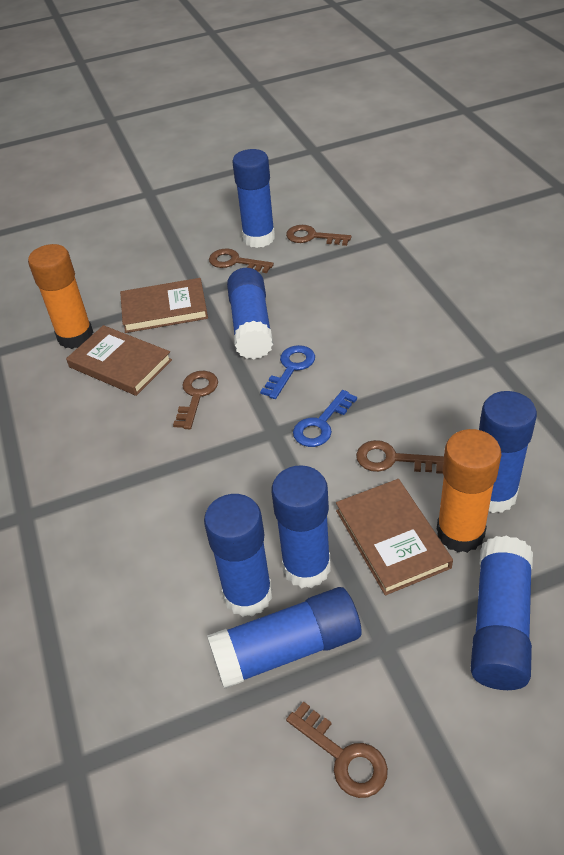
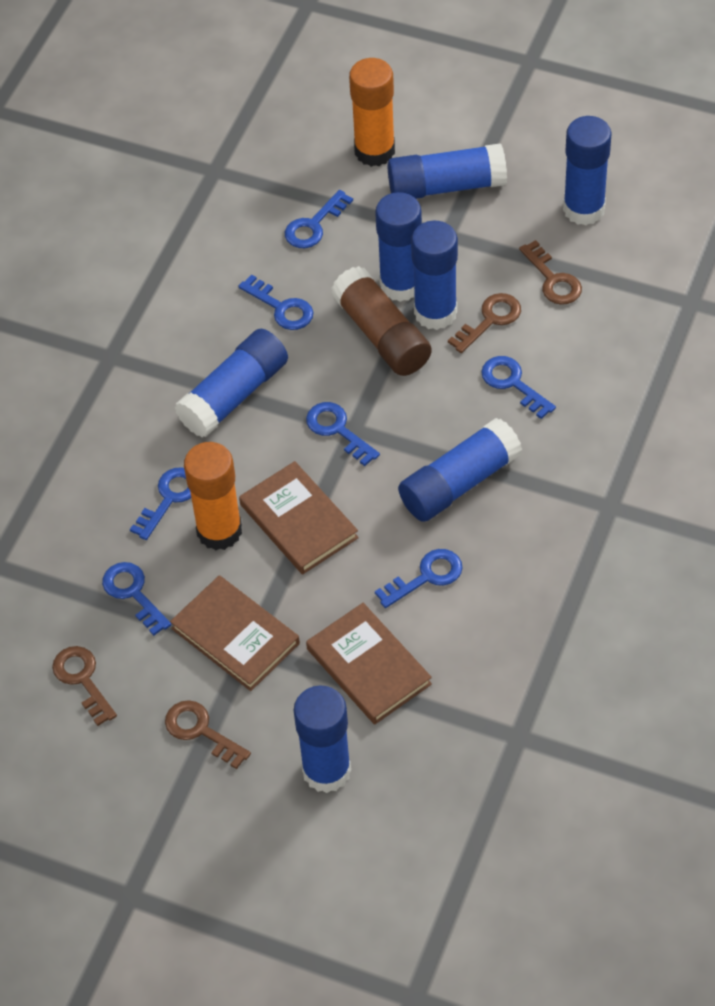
blue key: [260,345,315,399] [293,390,357,447] = 2 -> [102,562,171,636] [130,467,191,540] [239,274,314,330] [285,190,353,248] [306,402,380,466] [375,549,463,608] [481,356,556,419] = 7
brown glue stick: none = 0 -> [331,266,432,376] = 1
brown key: [173,371,218,429] [209,248,274,273] [286,225,352,246] [286,701,388,798] [356,440,444,474] = 5 -> [52,646,117,726] [165,700,251,769] [448,293,521,353] [519,240,582,305] = 4

